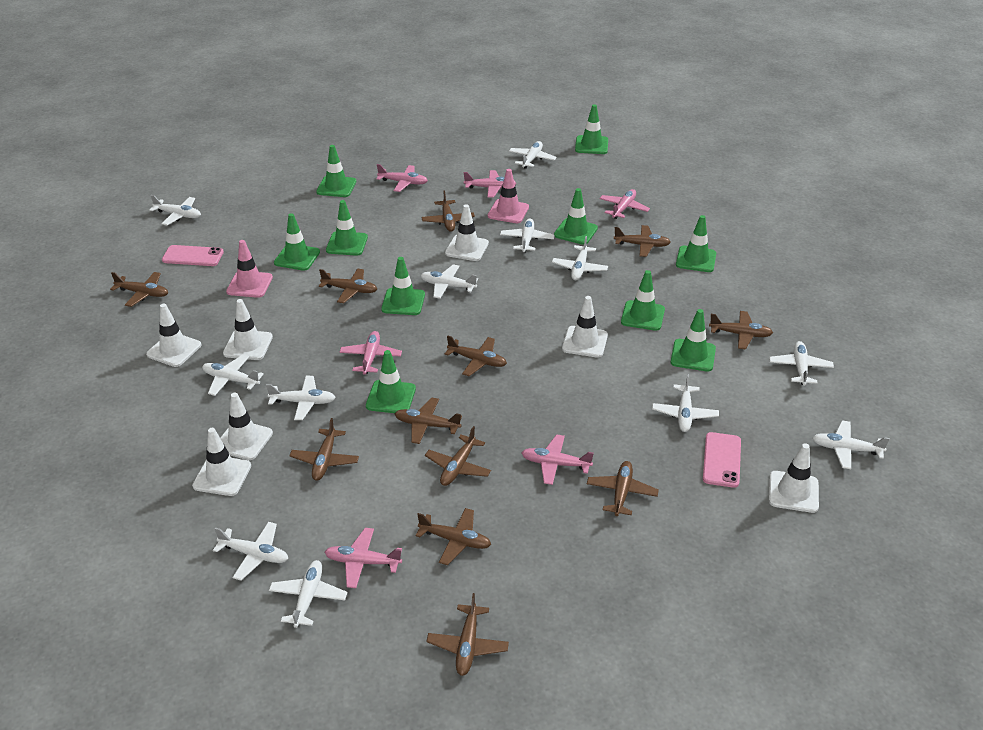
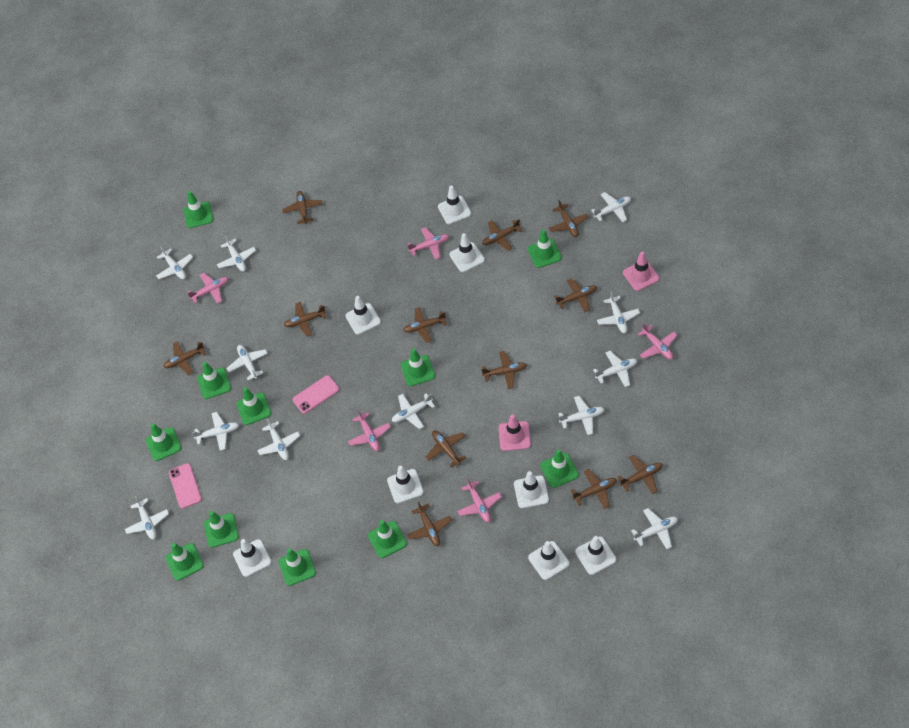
green traffic cone: [274,213,320,271] [316,145,356,197] [326,200,368,256] [366,350,416,413] [381,257,425,315] [554,188,598,245] [575,104,608,154] [621,270,665,331] [671,309,716,372] [676,215,716,272] = 10 -> [146,423,181,461] [166,543,204,581] [184,191,213,228] [197,362,231,399] [204,511,239,548] [237,387,271,425] [278,548,316,586] [368,520,407,558] [401,348,435,386] [528,229,562,268] [540,449,579,488] = 11
pink plane: [325,528,402,588] [339,331,402,375] [376,164,428,192] [464,170,517,198] [522,434,594,485] [599,189,650,219] = 6 -> [188,273,228,304] [348,409,391,451] [408,227,449,260] [457,478,502,523] [638,323,677,360] = 5
white traffic cone: [146,304,202,367] [192,428,251,496] [220,393,273,460] [223,299,273,360] [445,204,489,261] [562,296,608,358] [769,443,819,513] = 7 -> [233,539,272,577] [345,296,381,335] [387,466,424,503] [438,186,471,224] [449,233,485,272] [514,471,549,508] [528,541,569,580] [575,536,616,575] = 8

